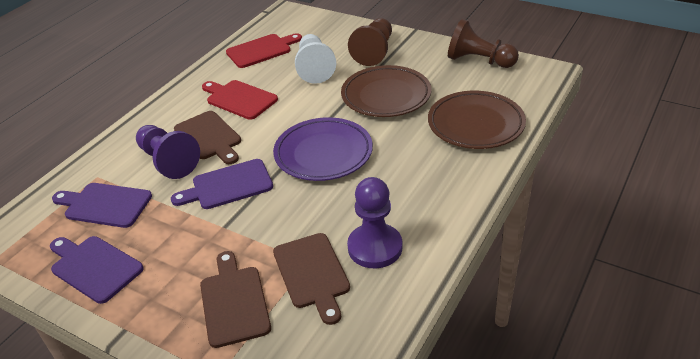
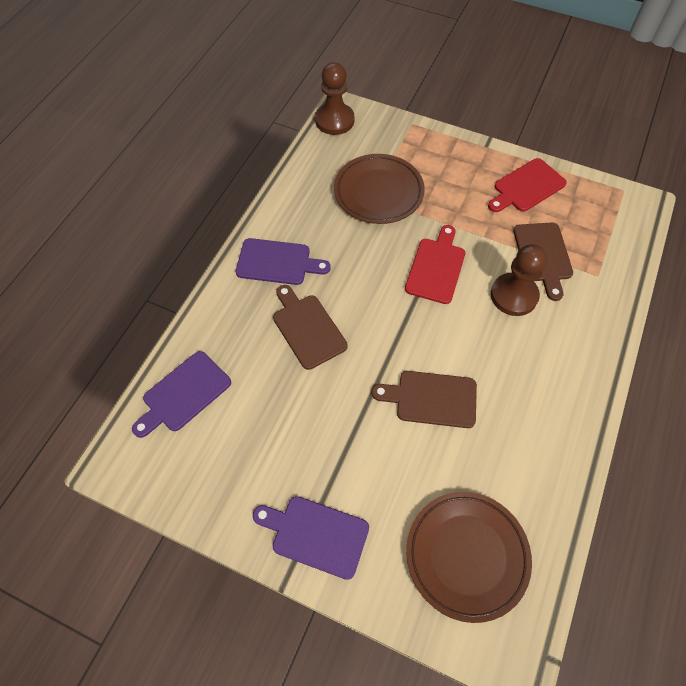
purple pawn: [136,125,200,179] [347,177,402,268] = 2 -> none = 0
purple plate: [273,117,373,181] = 1 -> none = 0
white pawn: [295,34,336,84] = 1 -> none = 0

